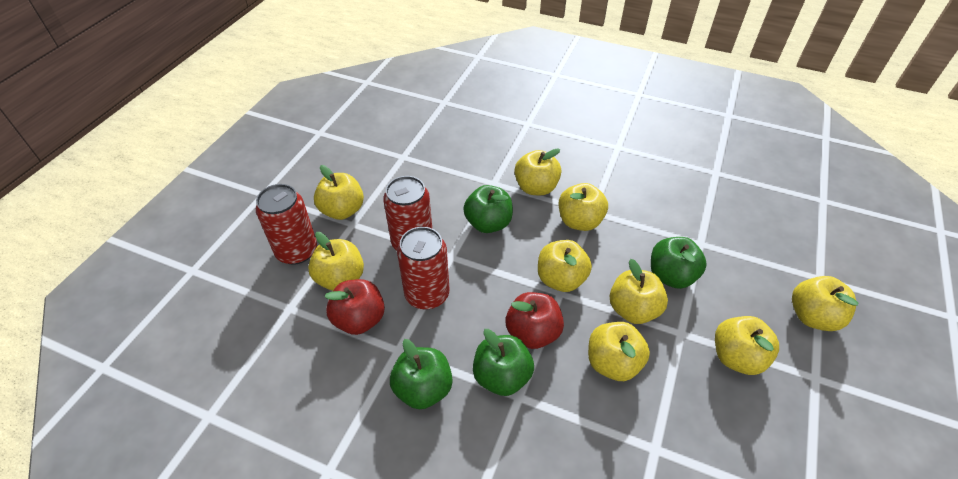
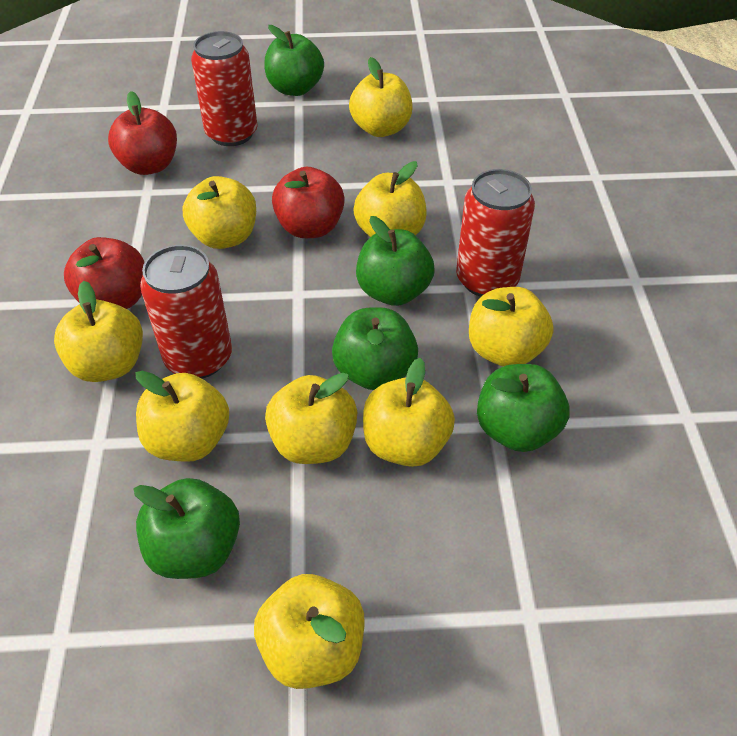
green apple: [390,339,452,409] [463,185,513,233] [473,329,534,396] [651,237,707,289] = 4 -> [133,478,240,579] [264,25,324,96] [332,307,418,390] [356,216,435,306] [477,364,570,452] = 5
red apple: [324,279,385,335] [506,292,564,349] = 2 -> [64,237,145,309] [108,91,177,175] [272,167,345,238] = 3

